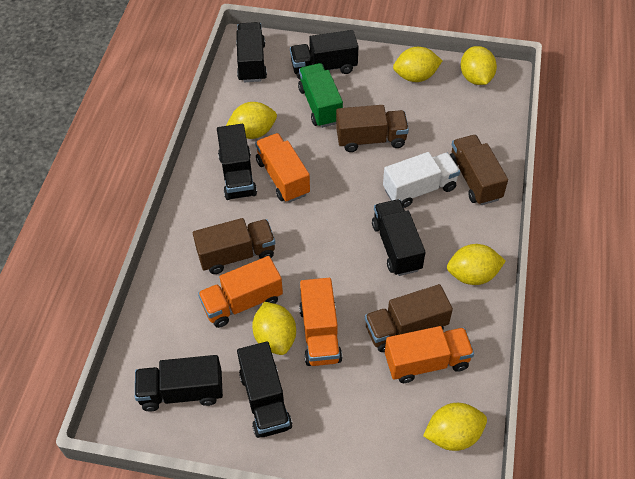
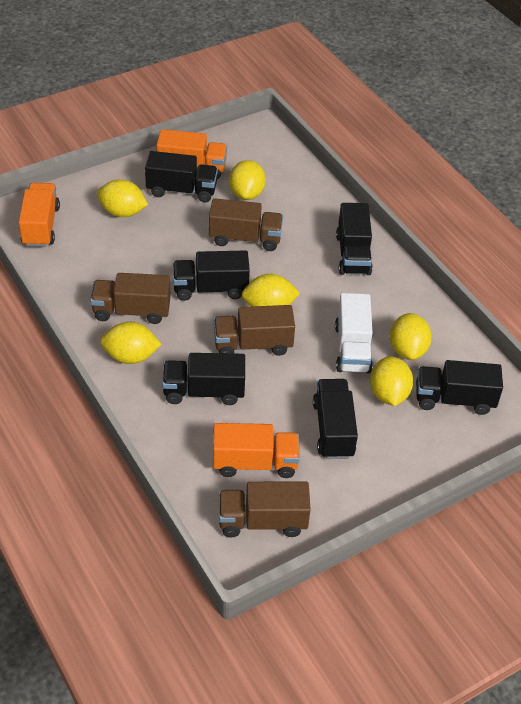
green truck: [298,63,343,128] = 1 -> none = 0
orange truck: [198,256,283,328] [255,133,310,203] [299,278,342,366] [385,326,474,383] = 4 -> [19,183,60,247] [156,129,227,179] [213,423,300,478] = 3

